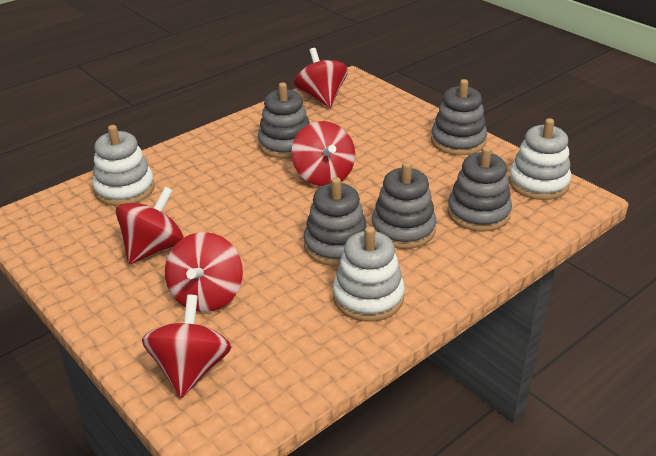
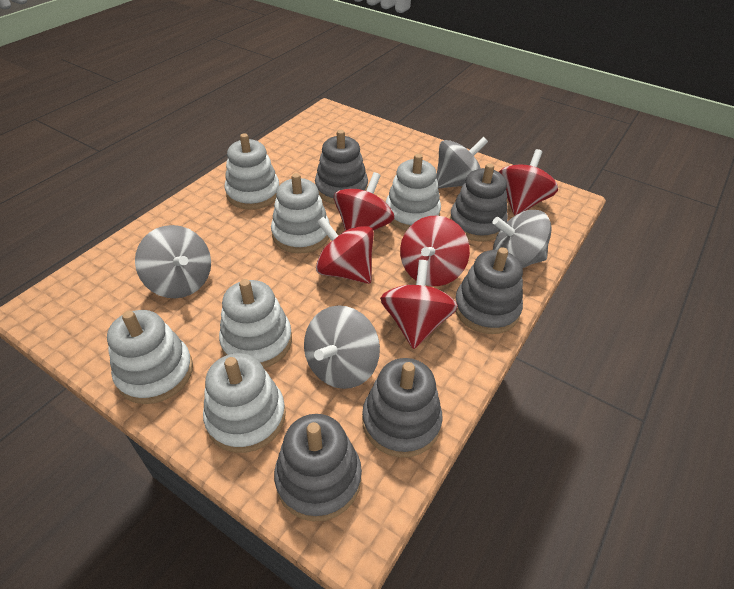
grey spinning top: none = 0 -> [135,225,211,298] [304,305,380,389] [436,137,488,188] [492,210,552,268] = 4
white stacking toy: [92,125,155,206] [333,226,405,321] [509,118,571,200] = 3 -> [107,310,193,404] [203,353,286,453] [219,279,292,368] [225,133,279,210] [271,173,330,254] [385,154,441,230] = 6

